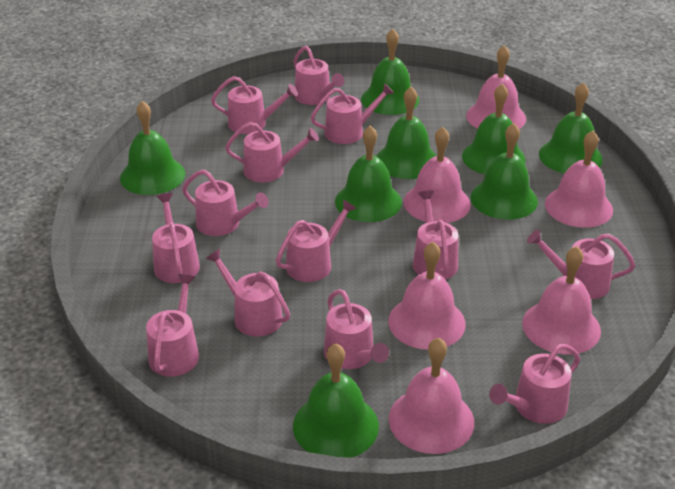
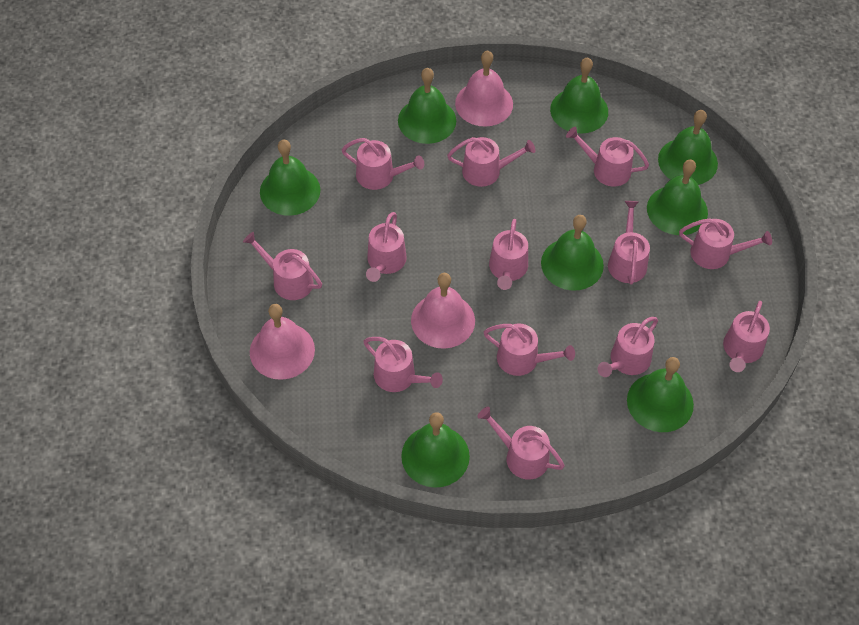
pink bell: [388,242,466,350] [389,338,474,454] [403,127,471,223] [466,45,526,129] [522,246,601,355] [545,131,613,228] = 6 -> [250,304,315,380] [411,273,475,349] [455,50,513,127] = 3

